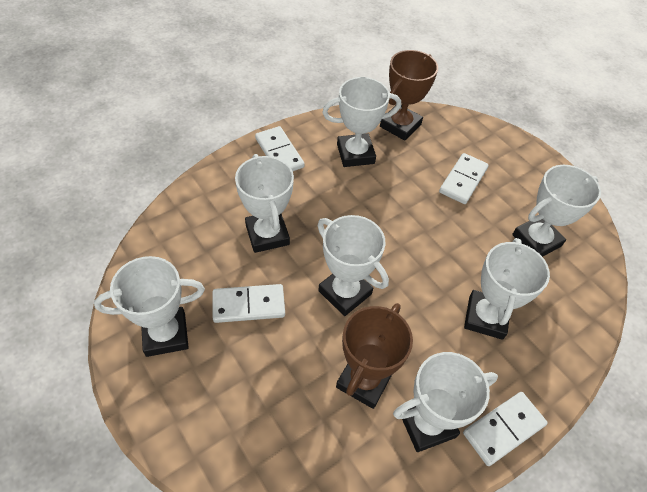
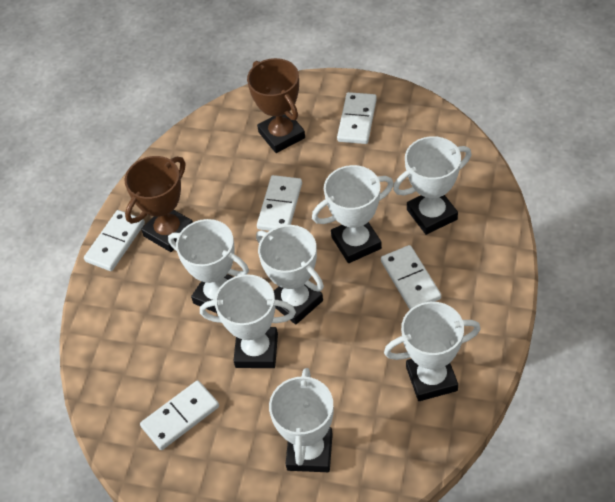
white domino: [212,284,285,323] [255,126,305,171] [439,153,489,204] [463,392,548,466] = 4 -> [84,210,145,271] [140,380,219,450] [257,175,302,231] [337,92,377,144] [381,245,441,309] = 5

